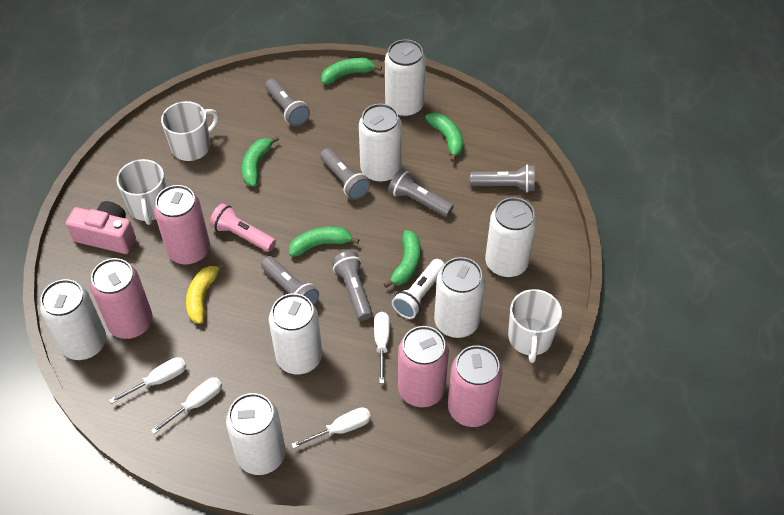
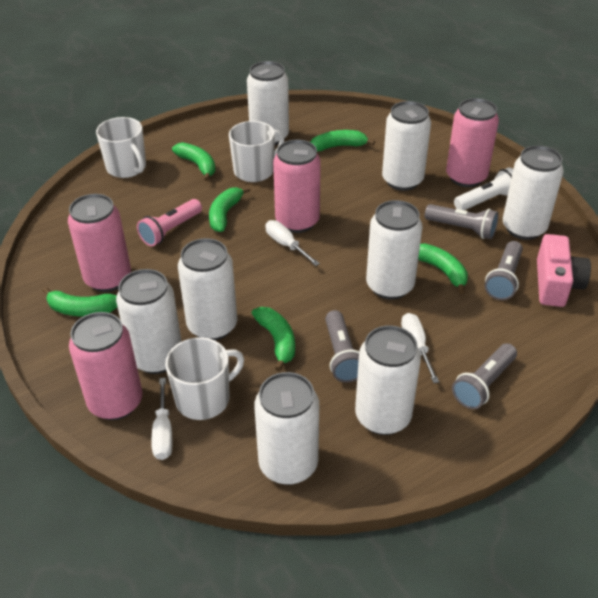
green banana: [242,136,279,187] [289,227,359,257] [321,58,382,84] [384,230,421,288] [425,112,463,162] = 5 -> [43,287,117,316] [172,142,215,181] [209,186,250,232] [252,307,295,371] [310,130,375,152] [418,243,468,294] = 6
grey flashlight: [261,256,319,305] [265,79,310,127] [320,148,370,200] [332,251,372,321] [388,169,454,217] [470,164,535,192] = 6 -> [325,310,359,383] [425,204,499,239] [452,343,517,409] [485,241,523,300] = 4
white can: [40,279,106,360] [226,393,286,475] [269,293,322,374] [359,104,402,183] [385,39,426,118] [434,257,485,338] [485,197,537,278] = 7 -> [116,269,182,374] [178,238,238,340] [247,61,289,145] [254,372,319,485] [355,325,421,435] [366,200,423,300] [382,101,431,191] [503,146,564,240] = 8
white screwdriver: [109,357,186,404] [151,378,222,434] [291,407,371,449] [374,312,390,384] = 4 -> [151,378,172,460] [265,220,320,266] [401,313,439,383] = 3
yellow banana: [186,262,226,324] = 1 -> none = 0

